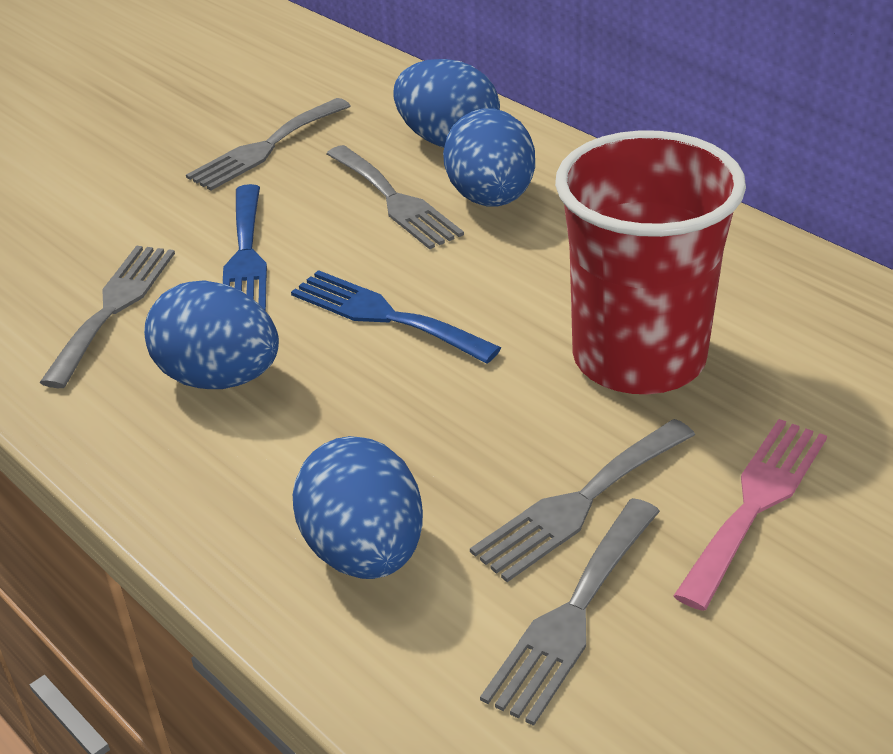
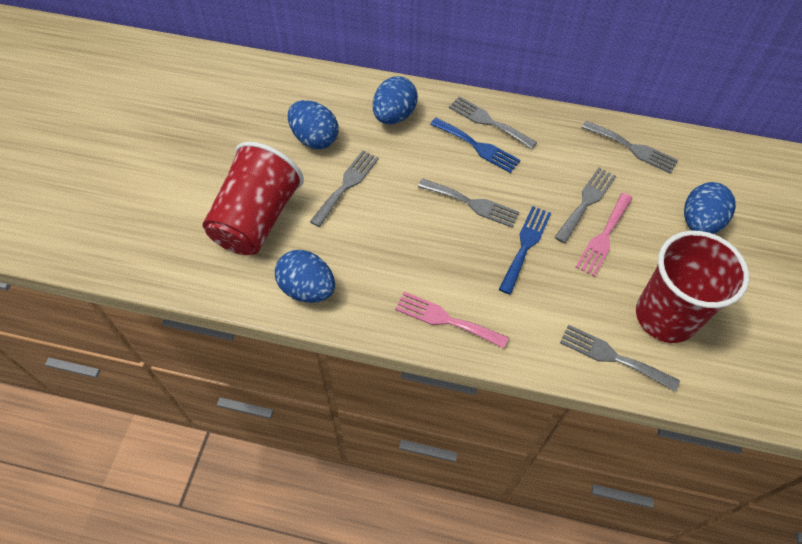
grey fork: [39,245,175,388] [186,98,350,191] [327,145,464,249] [470,419,695,582] [480,498,660,726] = 5 -> [310,150,379,227] [418,178,519,228] [449,96,537,149] [554,168,616,244] [560,325,680,392] [582,121,678,174] = 6
pink fork: [673,419,827,611] = 1 -> [395,292,509,349] [575,193,633,277] = 2
red cup: [555,130,746,394] = 1 -> [202,142,304,255] [636,230,749,343] = 2

